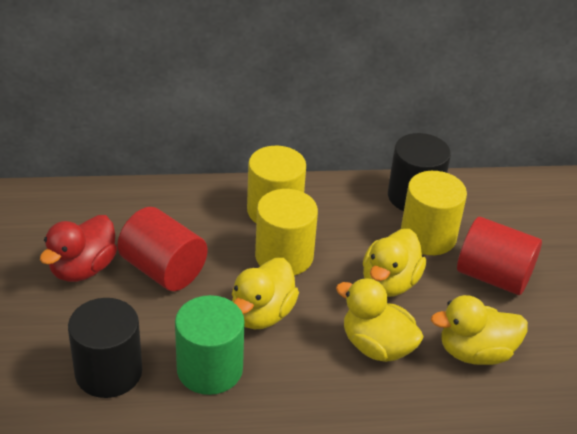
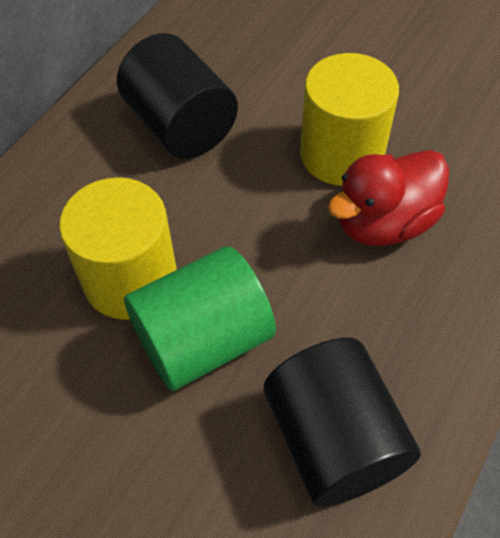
red cylinder: [117,207,207,291] [457,217,542,295] = 2 -> none = 0
yellow cylinder: [247,146,306,223] [255,189,318,275] [401,171,467,255] = 3 -> [59,177,177,320] [300,53,399,186] = 2
yellow duck: [232,258,299,329] [336,278,424,362] [363,229,426,297] [431,295,528,365] = 4 -> none = 0

